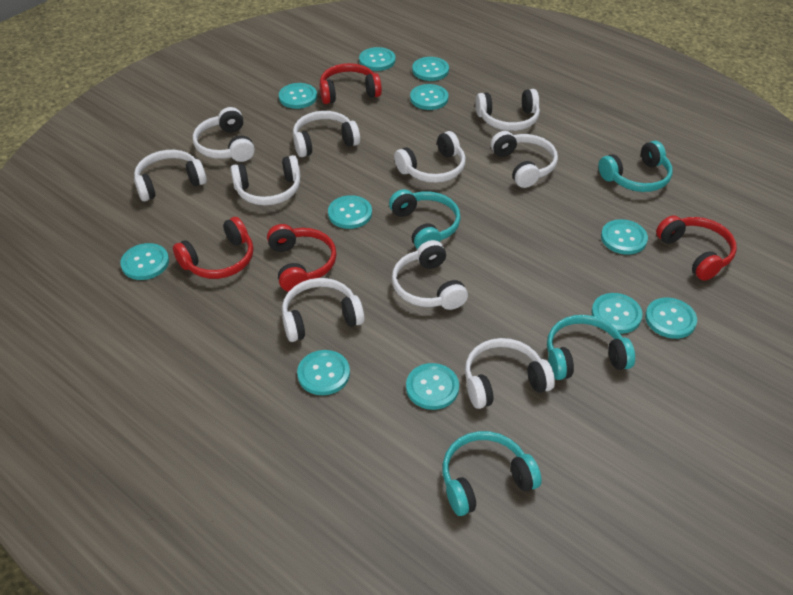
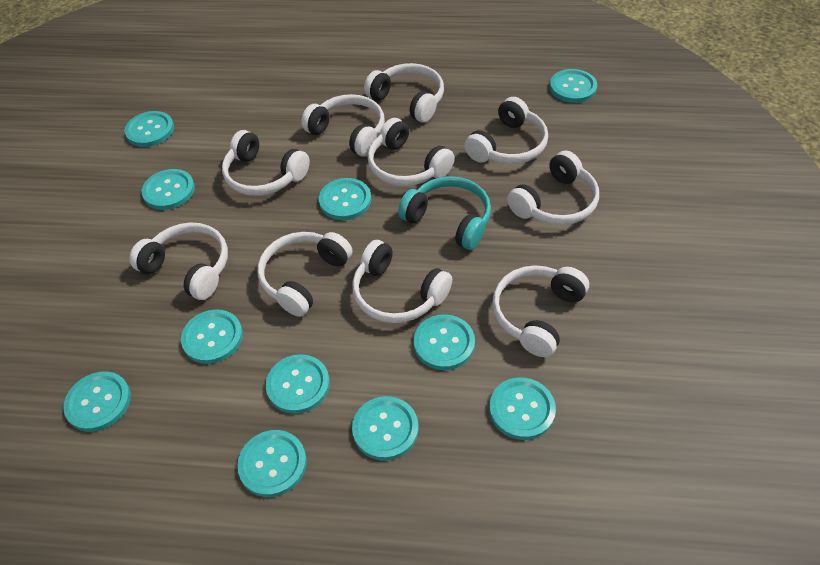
red headphones: [173,217,253,279] [267,224,337,292] [320,63,382,104] [656,215,737,281] = 4 -> none = 0
turquoise headphones: [389,189,461,249] [442,431,542,516] [547,315,635,380] [598,141,673,192] = 4 -> [398,176,491,250] = 1

